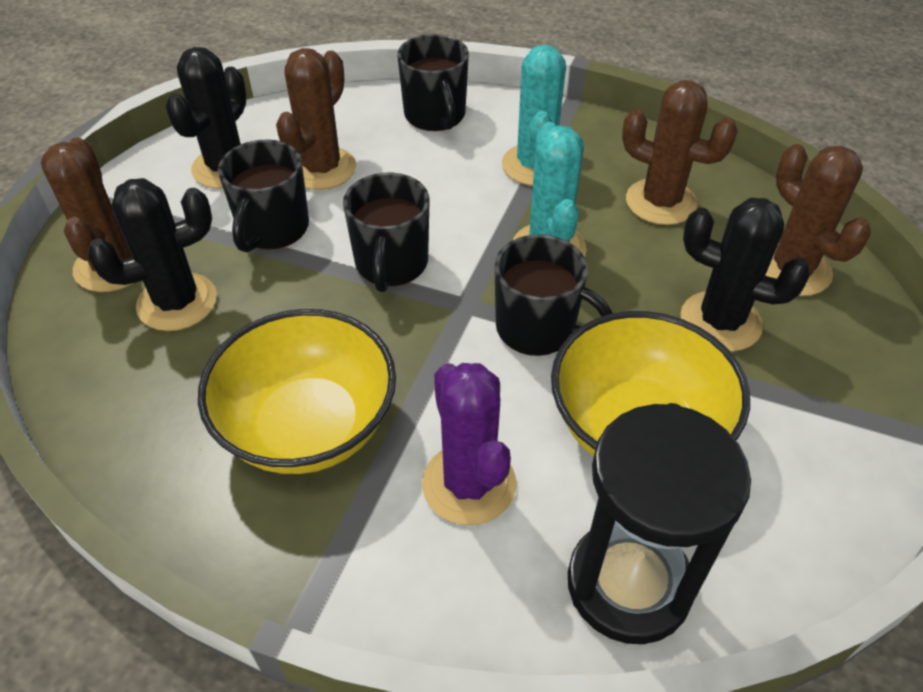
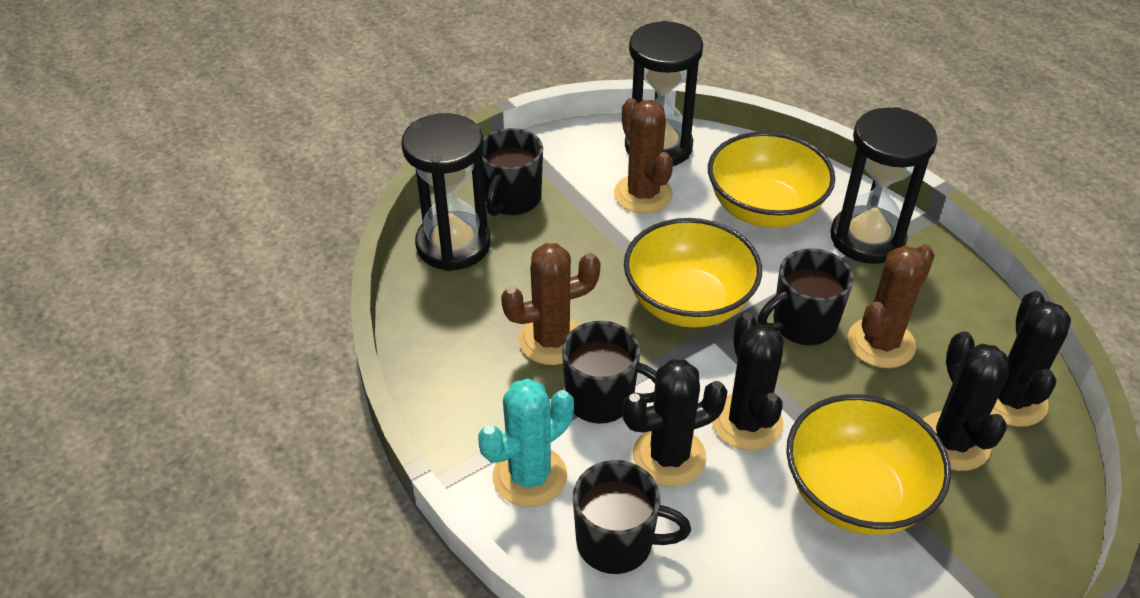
black cactus: [87,178,217,331] [165,47,246,189] [680,198,811,352] = 3 -> [622,359,728,487] [712,313,784,450] [923,331,1009,471] [990,291,1071,427] = 4
black hourglass: [568,403,751,644] = 1 -> [401,113,491,271] [625,21,703,166] [830,107,938,264] = 3
brown cactus: [41,138,133,292] [276,48,356,190] [622,80,738,225] [765,144,871,296] = 4 -> [501,243,600,365] [614,98,673,214] [848,244,935,368] = 3
purple cactus: [422,363,516,525] = 1 -> none = 0
turquoise cactus: [502,45,566,186] [513,122,587,257] = 2 -> [478,379,574,507] = 1
yellow bowl: [198,309,396,474] [551,311,750,456] = 2 -> [624,218,762,328] [708,132,835,228] [786,394,951,535] = 3

